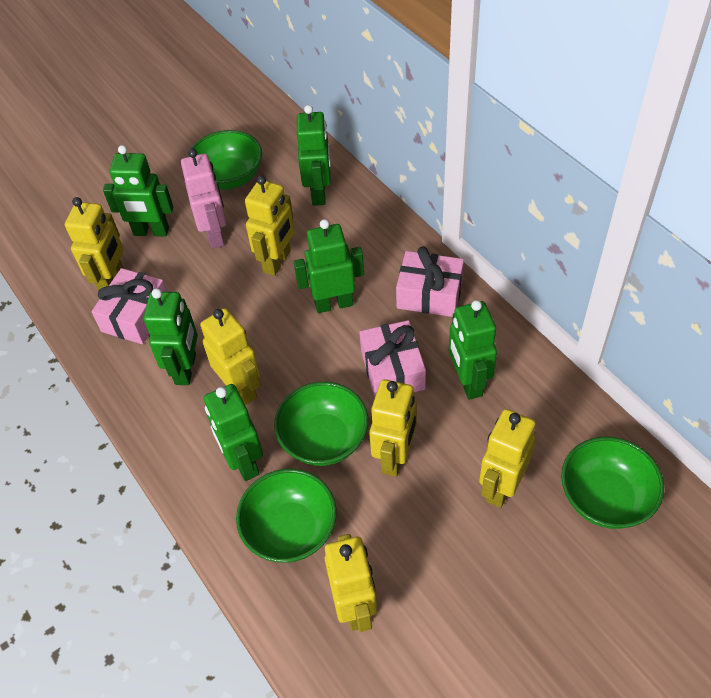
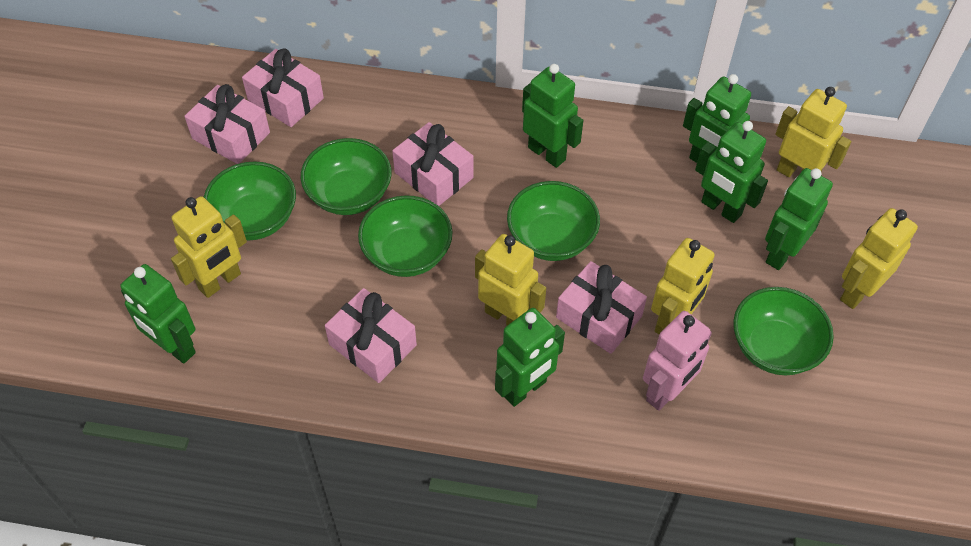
green bowl: [188,130,262,190] [236,469,337,563] [274,382,368,466] [561,437,664,529] = 4 -> [204,161,296,240] [301,138,392,215] [358,195,452,277] [507,181,600,261] [733,287,834,375] = 5
pink gift: [91,268,167,344] [359,320,426,398] [396,246,464,317] = 3 -> [185,84,270,164] [242,49,324,127] [325,288,417,383] [392,122,474,206] [556,261,647,354] = 5
yellow robot: [65,197,124,291] [200,308,261,405] [245,175,294,276] [325,534,377,632] [369,379,417,477] [479,409,536,508] = 6 -> [171,196,247,298] [475,234,546,325] [651,238,715,335] [775,87,851,177] [840,208,918,309] = 5

